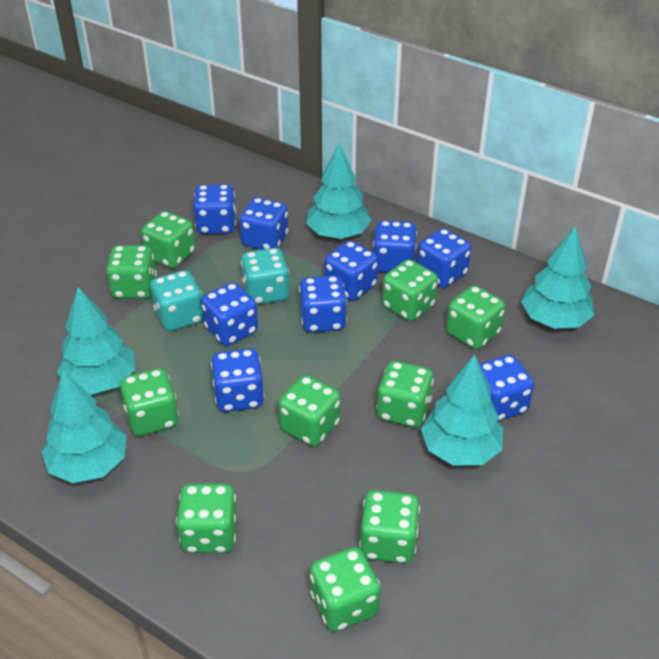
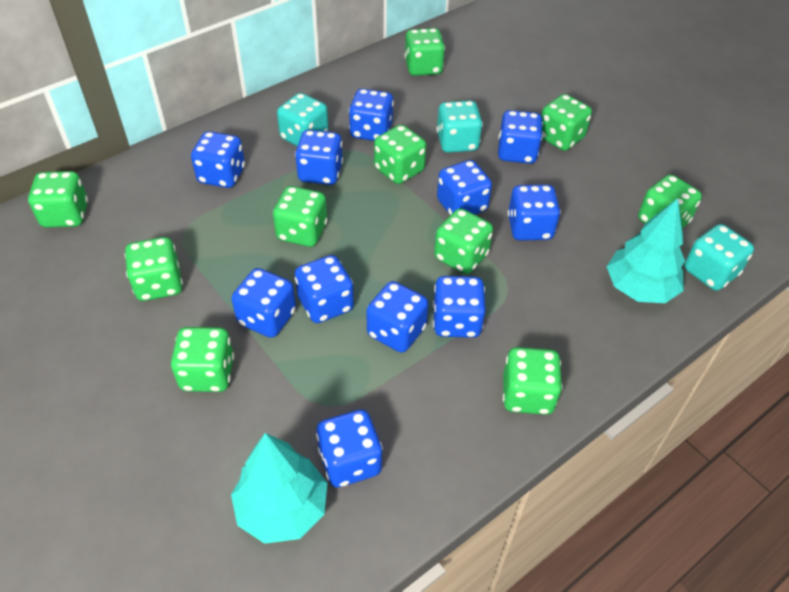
blue dice: [194,184,236,234] [201,282,258,346] [211,348,265,412] [239,197,288,250] [299,275,347,333] [325,241,378,301] [373,220,417,272] [417,228,471,288] [479,355,534,422] = 9 -> [191,131,245,188] [232,268,296,338] [295,130,343,185] [295,255,354,323] [316,410,383,487] [349,89,394,141] [366,281,428,353] [433,276,485,338] [437,160,492,215] [498,110,543,164] [508,185,561,240] = 11
turquoise dice: [150,270,203,331] [241,248,289,305] = 2 -> [277,93,329,146] [437,100,483,153] [684,224,754,291] = 3
turquoise tree: [42,370,127,483] [57,287,135,395] [306,143,372,239] [421,355,503,466] [521,226,594,329] = 5 -> [231,433,327,544] [606,198,685,303] = 2

